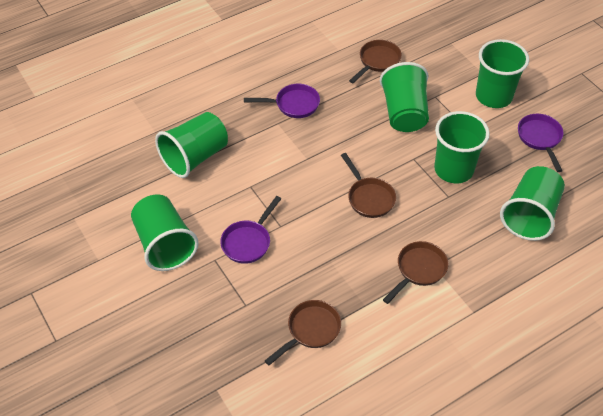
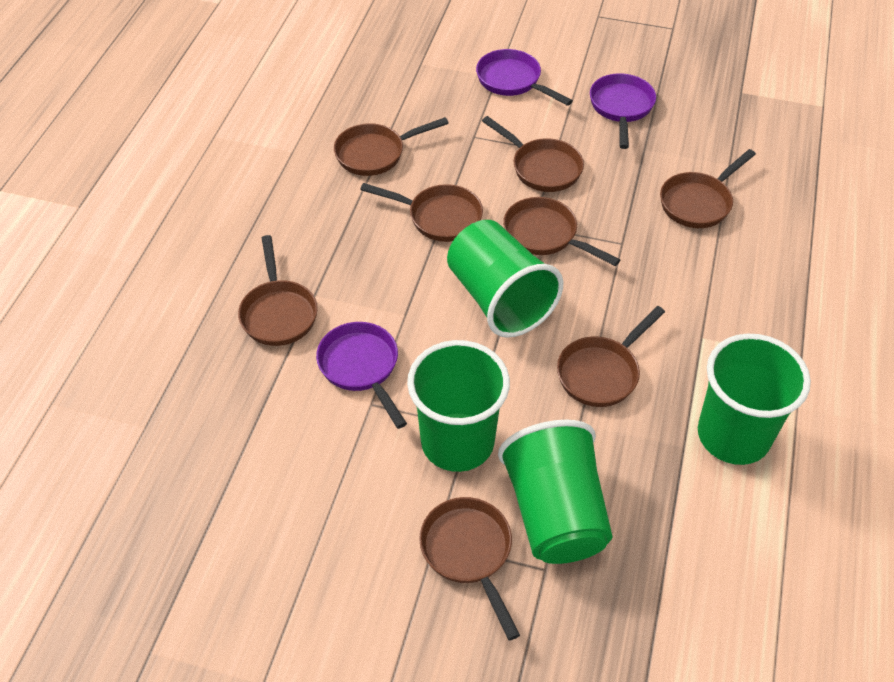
brown pan: [265,300,341,365] [341,153,396,218] [349,40,402,83] [383,241,448,304] = 4 -> [238,235,318,346] [334,117,449,176] [360,183,483,242] [419,497,520,641] [482,116,584,192] [503,197,620,266] [557,306,665,407] [660,149,756,228] = 8
green cup: [131,194,199,271] [155,112,228,178] [380,62,429,132] [434,111,490,183] [476,39,529,108] [500,166,565,241] = 6 -> [407,340,510,472] [447,220,563,338] [498,420,612,564] [698,334,811,465] = 4

